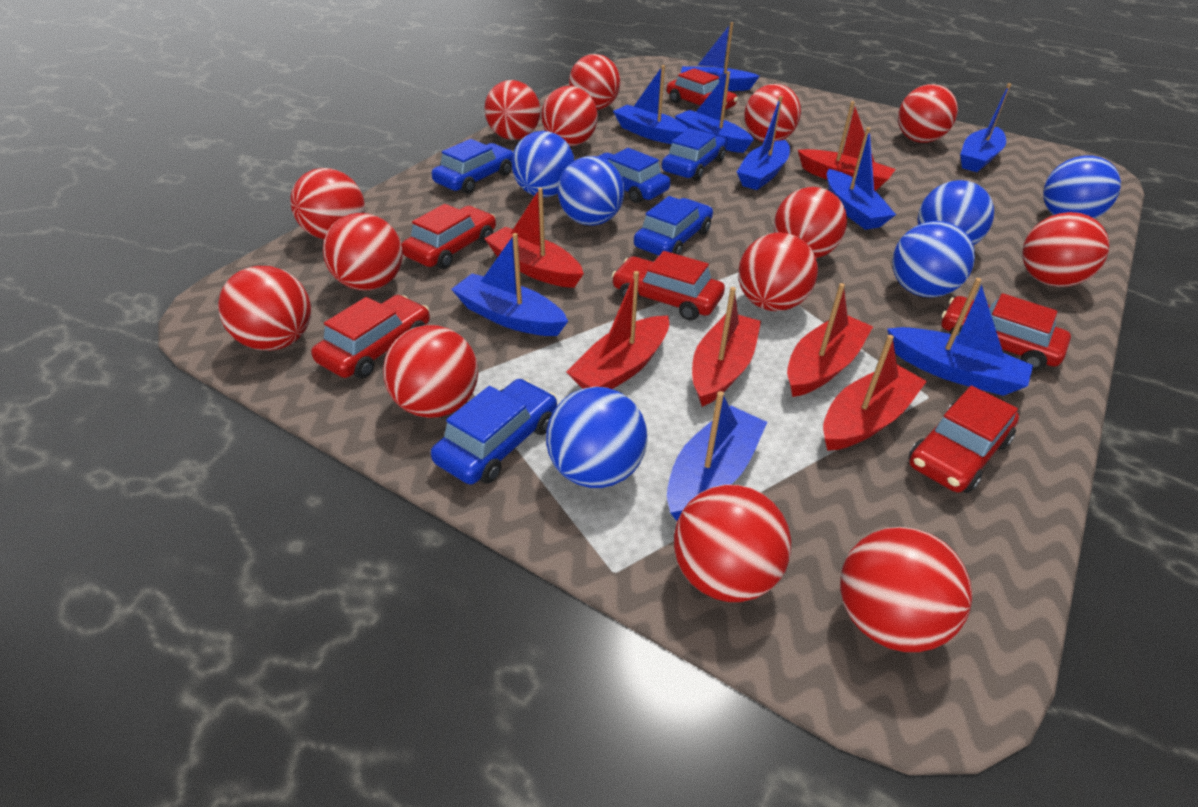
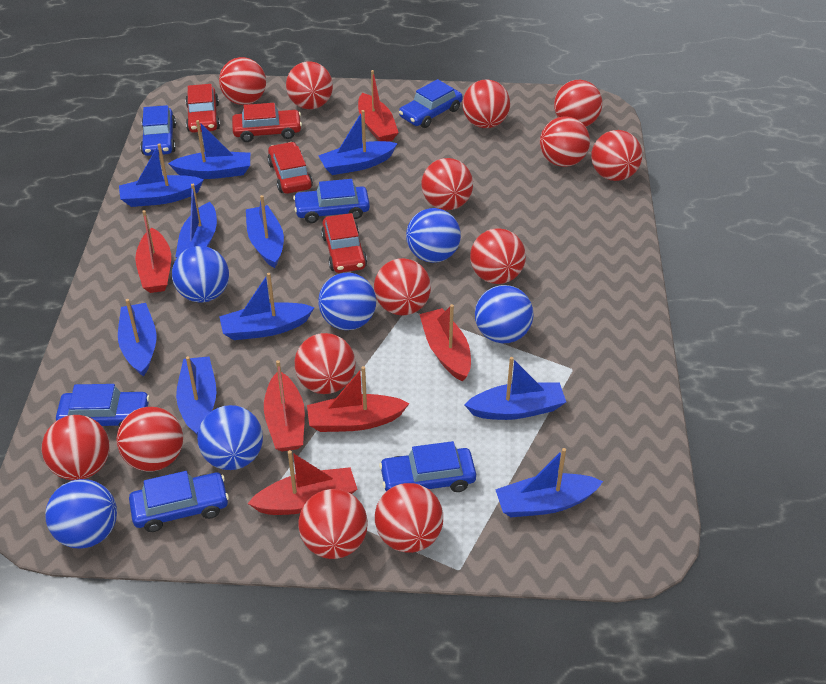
blue boat: [451,233,568,336] [613,65,689,144] [667,391,767,521] [675,71,754,153] [681,22,760,91] [737,96,790,190] [827,127,896,230] [887,278,1033,396] [960,83,1011,172] = 9 -> [118,299,156,377] [119,143,204,207] [168,120,250,179] [175,184,217,258] [176,356,217,435] [219,273,315,340] [246,195,284,268] [318,110,398,175] [464,357,566,420] [495,448,603,517] = 10
blue car: [431,139,514,194] [431,379,557,485] [597,148,671,203] [634,196,713,256] [662,128,727,181] = 5 -> [56,384,150,426] [129,471,229,532] [140,105,176,156] [293,179,370,223] [379,441,476,492] [399,79,463,128] = 6
red car: [311,295,430,378] [401,204,496,269] [612,251,725,321] [667,68,738,112] [909,386,1019,493] [941,293,1071,370] = 6 -> [185,84,220,133] [232,103,302,142] [267,142,313,194] [321,213,367,273] = 4

